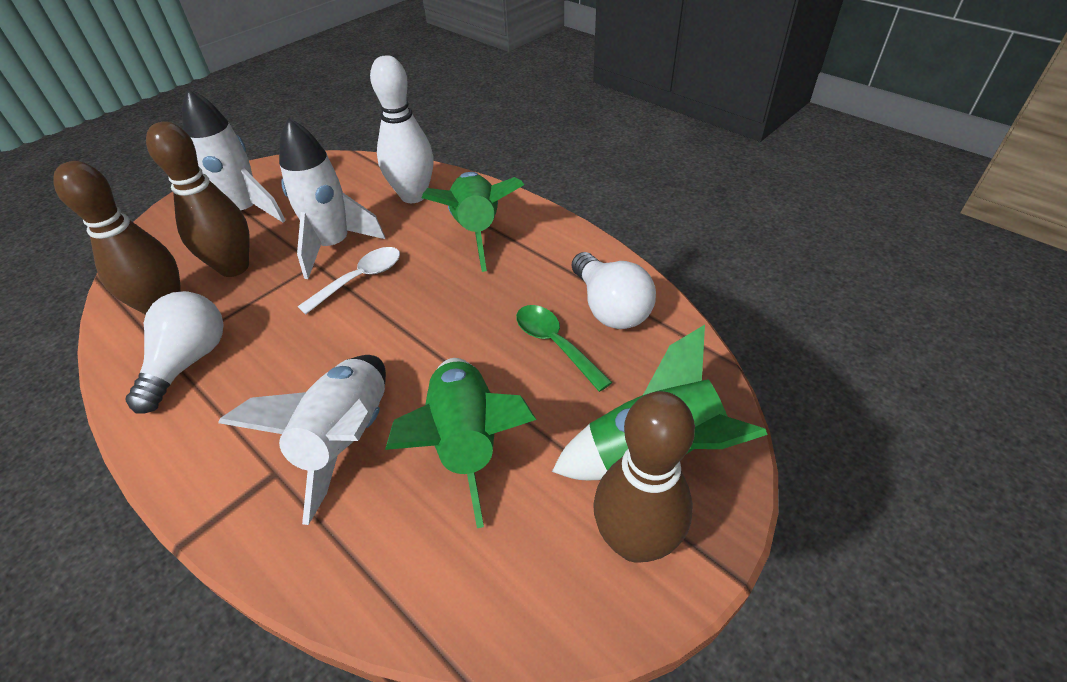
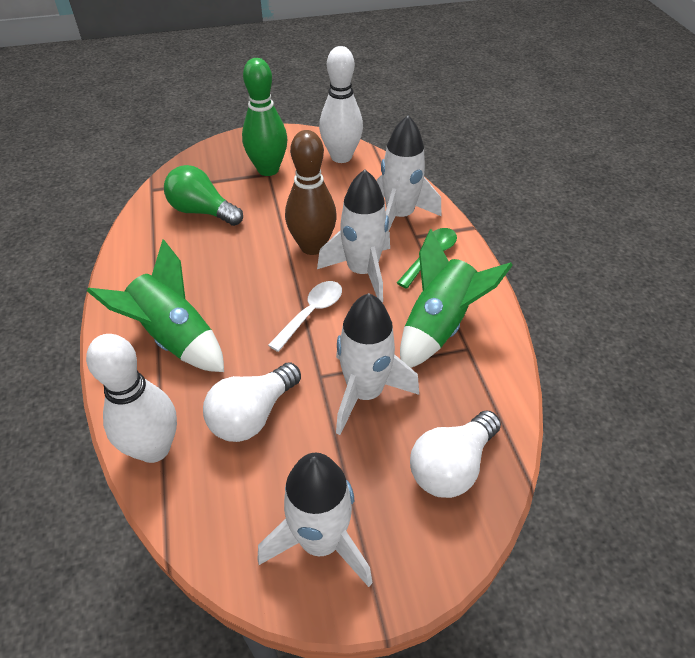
brown bowling pin: [53,161,181,315] [146,121,250,277] [593,391,695,563] = 3 -> [285,130,337,255] = 1
green bowling pin: none = 0 -> [242,58,287,176] = 1
green light bulb: none = 0 -> [164,165,243,226] = 1
green rocket: [385,358,537,528] [421,172,524,272] [552,325,768,480] = 3 -> [87,240,224,372] [400,229,513,368] = 2
white bowling pin: [370,55,434,203] = 1 -> [86,334,177,463] [319,46,363,163] = 2
white rocket: [182,88,286,223] [218,355,386,525] [279,118,385,279] = 3 -> [257,453,373,587] [317,169,390,303] [336,293,419,435] [377,115,442,231] = 4

